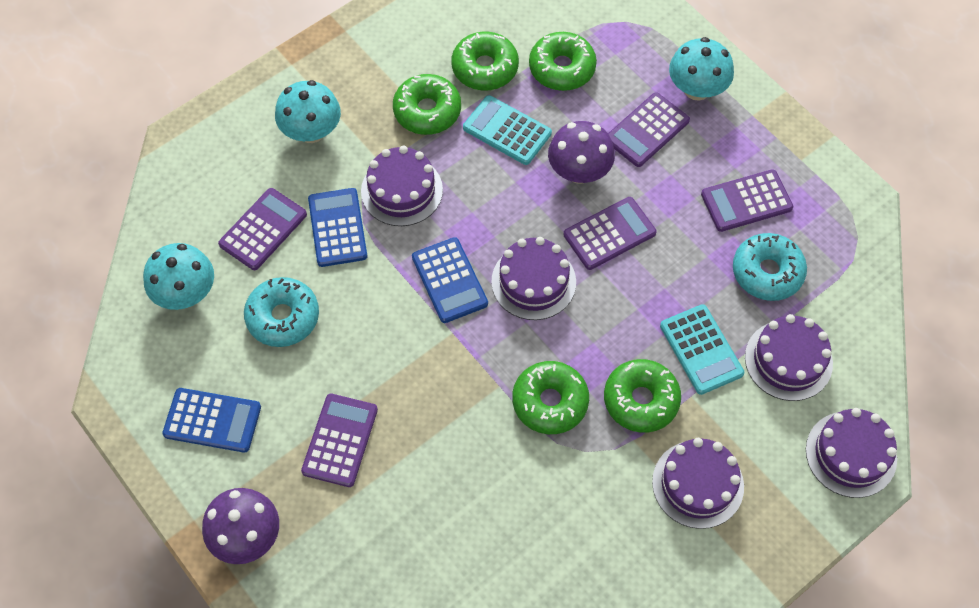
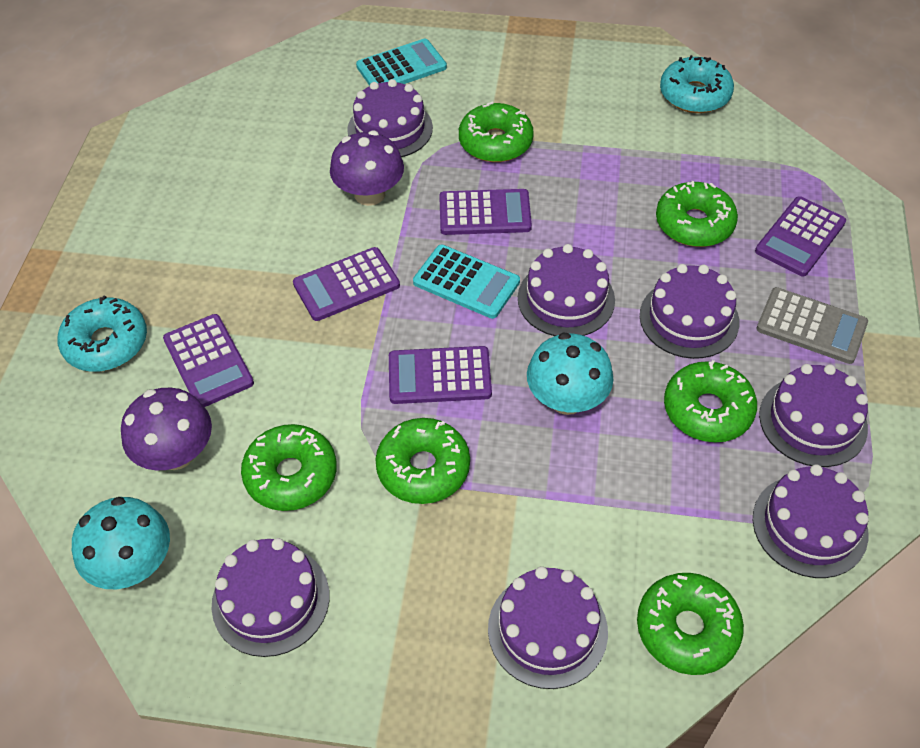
blue calculator: [162,388,261,453] [308,188,367,267] [412,237,488,323] = 3 -> none = 0
green donut: [393,74,461,135] [451,32,519,90] [512,361,589,434] [529,32,597,91] [604,359,681,433] = 5 -> [241,424,337,511] [375,418,470,504] [459,102,534,162] [637,573,744,675] [656,181,738,247] [664,360,757,442] = 6
grey calculator: none = 0 -> [756,287,868,364] = 1
purple cake: [361,146,443,226] [491,237,576,320] [652,438,744,529] [745,314,833,401] [806,408,897,498] = 5 -> [212,538,330,657] [347,79,433,157] [488,567,608,689] [518,244,615,336] [640,264,739,359] [753,464,869,578] [759,364,868,467] = 7
turquoise mushroom: [143,243,214,310] [275,80,341,143] [669,37,734,101] = 3 -> [72,497,170,589] [527,333,614,415] = 2

